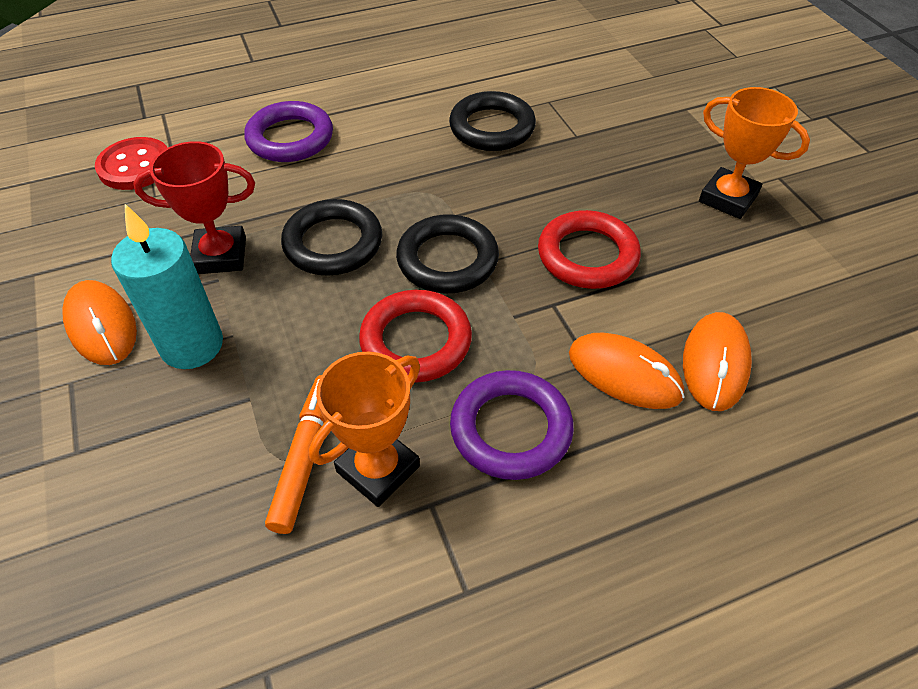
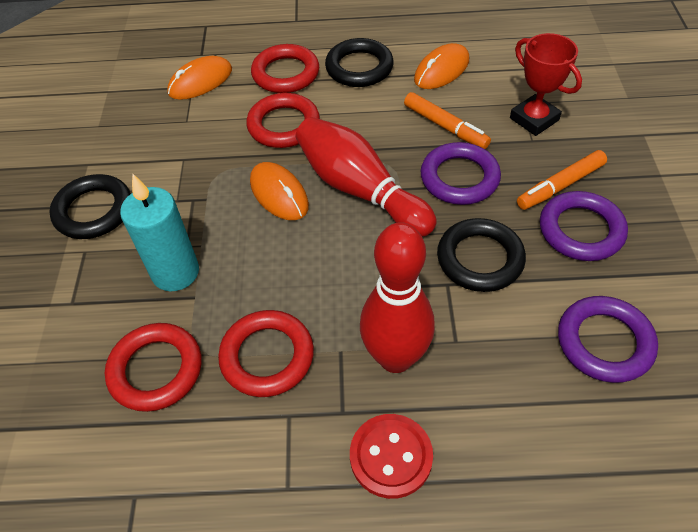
orange marker: [265,375,325,534] = 1 -> [404,92,491,149] [517,150,607,210] = 2
orange trophy: [309,352,420,507] [699,87,810,219] = 2 -> none = 0
purple ring: [244,101,333,162] [450,370,574,480] = 2 -> [420,142,501,205] [540,191,628,261] [558,296,658,383] = 3
red bowling pin: none = 0 -> [296,117,437,237] [360,222,435,373] = 2
red ring: [359,290,472,383] [538,210,641,289] = 2 -> [105,323,202,412] [218,310,314,397] [246,93,320,148] [251,44,319,93] = 4

